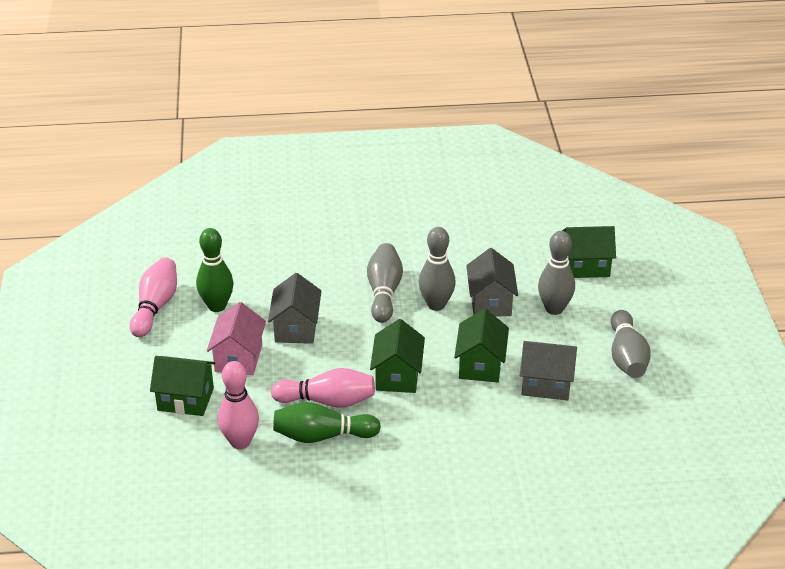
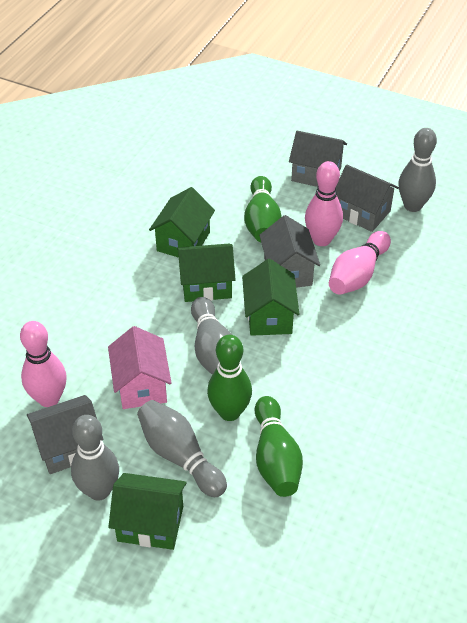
green bowling pin: [196,228,234,312] [273,402,381,443] = 2 -> [207,335,252,421] [244,176,282,242] [255,396,303,497] = 3
grey house: [268,273,321,344] [466,248,518,317] [520,341,577,400] = 3 -> [27,395,103,474] [259,215,320,288] [289,131,347,187] [336,165,399,232] = 4

